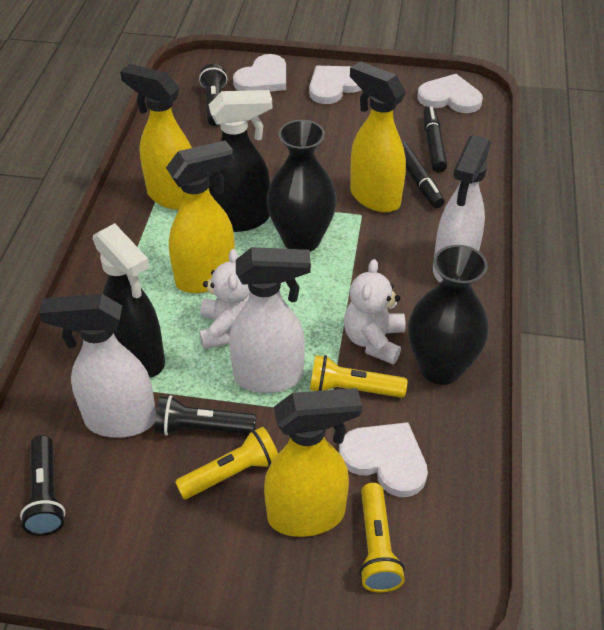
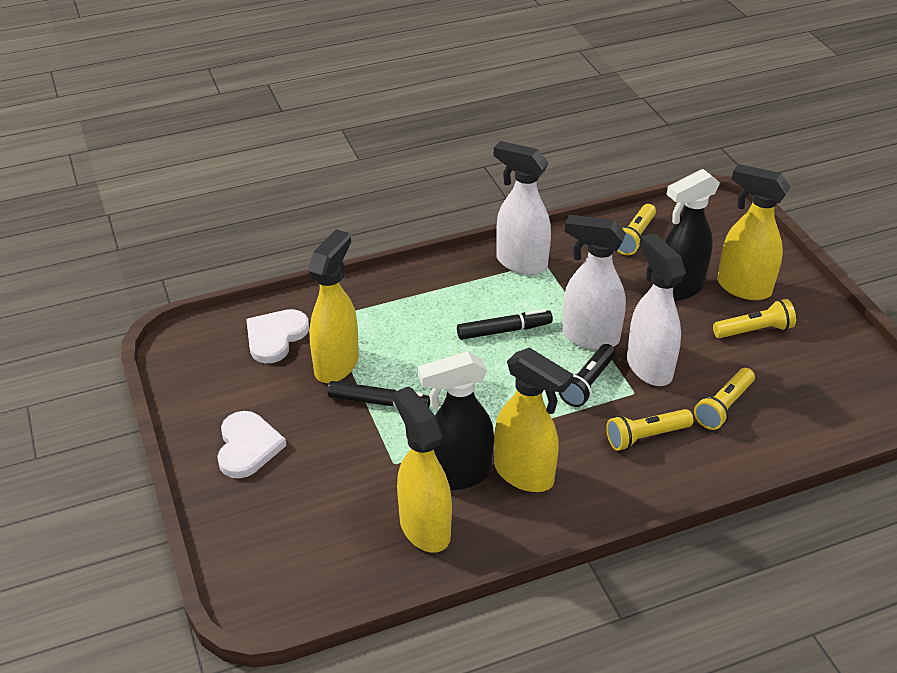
black flashlight: [20,435,66,536] [155,395,257,436] [199,64,227,126] = 3 -> [559,344,616,407] = 1
black vase: [267,120,337,252] [408,245,489,385] = 2 -> none = 0
white heart: [233,54,286,92] [309,66,362,104] [339,422,428,497] [417,74,483,113] = 4 -> [217,411,287,479] [246,309,309,363] = 2
white teddy bear: [199,249,250,349] [344,259,406,364] = 2 -> none = 0
yellow flashlight: [175,426,278,499] [310,355,407,398] [359,483,405,592] = 3 -> [606,409,694,451] [618,204,656,255] [694,368,755,430] [713,299,796,338] = 4

